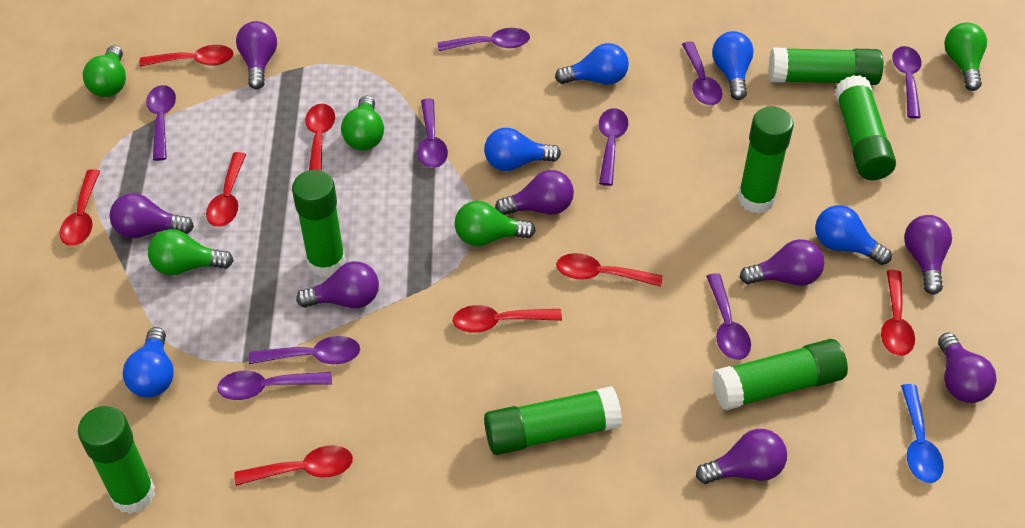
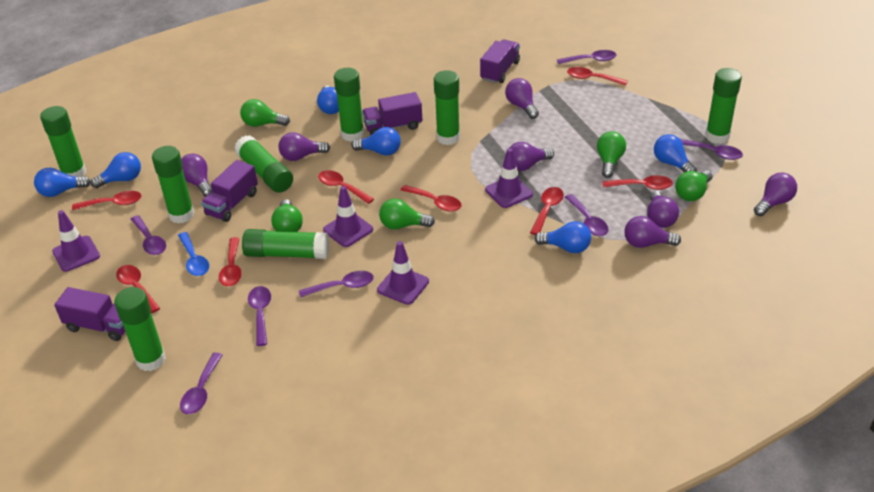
blue light bulb: [123,327,174,398] [484,128,561,171] [555,43,629,85] [712,31,754,100] [815,205,892,265] = 5 -> [34,168,91,197] [91,152,141,188] [317,86,339,114] [352,127,401,156] [534,221,591,253] [654,134,697,172] = 6
green glue stick: [78,406,155,514] [292,170,346,277] [484,386,622,455] [712,339,848,410] [738,106,794,213] [769,48,884,85] [835,75,896,180] = 7 -> [40,106,86,177] [114,287,166,371] [152,146,194,223] [234,135,293,193] [242,229,329,259] [334,68,364,142] [434,70,460,145] [705,68,742,144] = 8
purple light bulb: [109,193,194,238] [236,21,277,89] [296,261,379,308] [495,170,574,215] [696,429,787,484] [740,239,824,286] [904,215,952,295] [938,333,997,403] = 8 -> [181,154,212,197] [278,132,330,161] [505,78,539,119] [510,142,554,171] [624,216,681,248] [647,191,679,228] [754,173,797,216] = 7
purple spoon: [146,85,176,161] [217,371,332,400] [249,336,360,364] [417,98,448,168] [438,28,530,51] [599,108,628,186] [682,41,723,105] [706,273,751,360] [892,46,921,119] = 9 -> [131,215,166,255] [180,352,223,414] [248,286,271,346] [299,271,373,298] [557,50,616,64] [565,194,608,236] [680,139,743,160] = 7
purple traffic cone: none = 0 -> [52,210,100,272] [323,186,373,247] [377,241,429,305] [485,148,533,208] = 4
purple truck: none = 0 -> [54,287,125,341] [201,160,258,222] [362,92,422,135] [480,39,520,83] = 4

